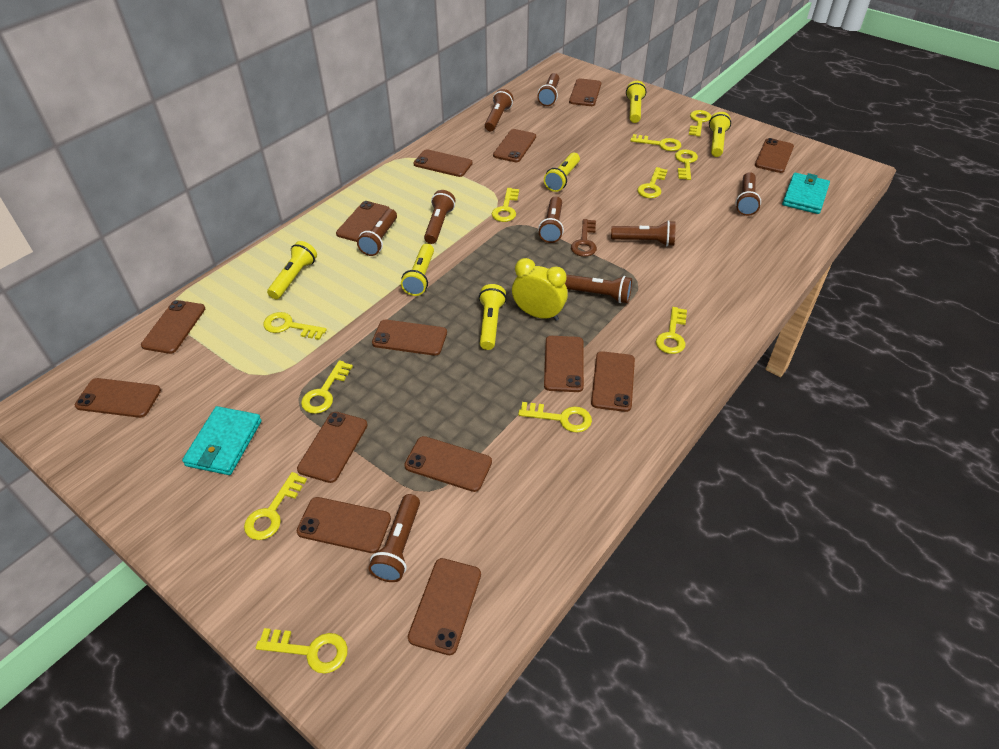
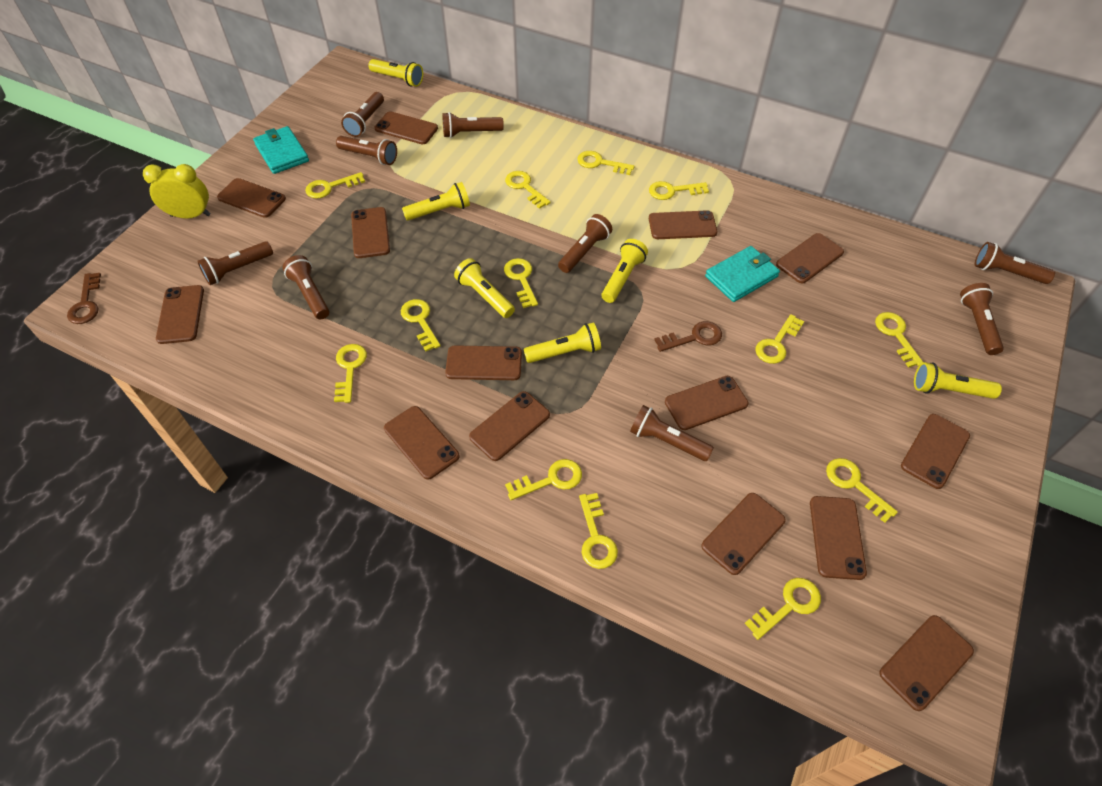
brown key: [571,219,597,257] = 1 -> [67,273,101,324] [654,321,722,352] = 2
yellow key: [244,472,307,540] [256,628,348,674] [263,312,327,340] [301,360,353,414] [492,188,519,222] [518,402,592,433] [630,134,681,151] [637,167,668,198] [656,307,687,354] [675,149,698,180] [689,110,711,137] = 11 -> [305,172,365,199] [334,344,367,403] [401,299,441,351] [504,258,538,308] [505,171,551,209] [505,459,582,500] [577,151,635,175] [579,493,618,569] [649,181,709,200] [745,578,821,640] [755,314,804,364] [826,458,898,523] [875,312,923,368] = 13

